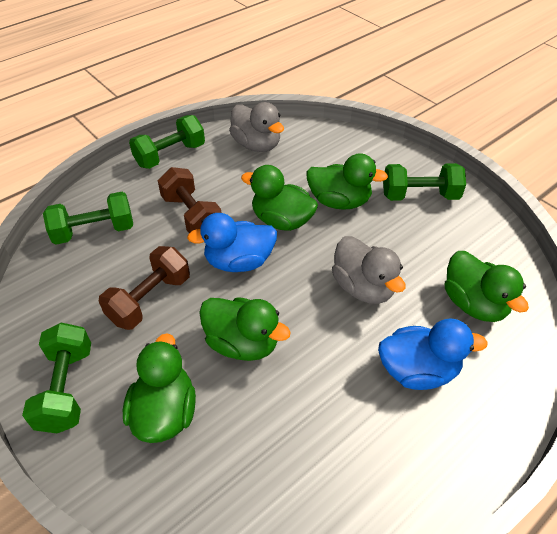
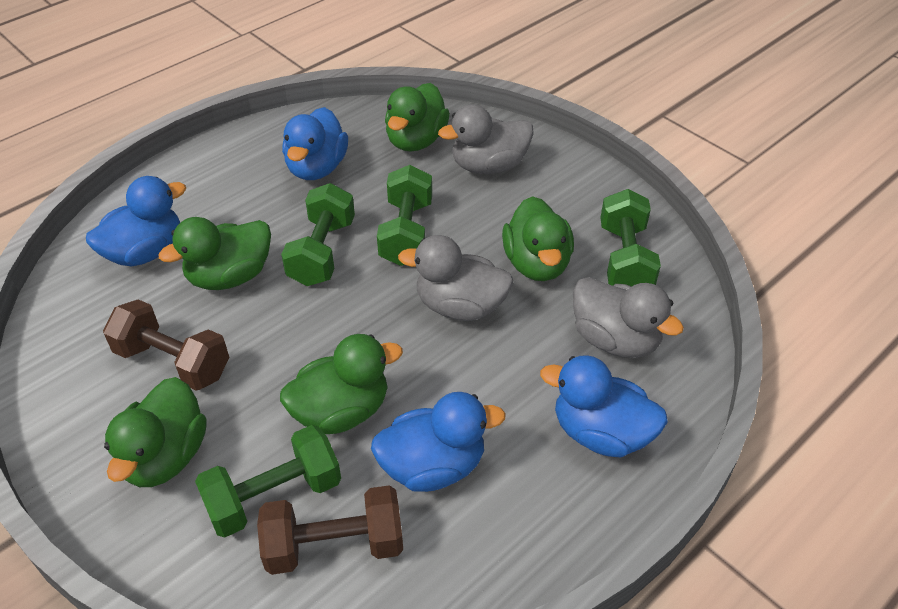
blue duck: [187,213,277,272] [378,318,488,390] = 2 -> [86,176,186,267] [282,107,348,180] [371,392,506,492] [540,355,668,458] = 4
grey duck: [229,102,284,152] [332,236,406,304] = 2 -> [398,235,514,321] [438,104,534,174] [573,277,684,358] = 3

